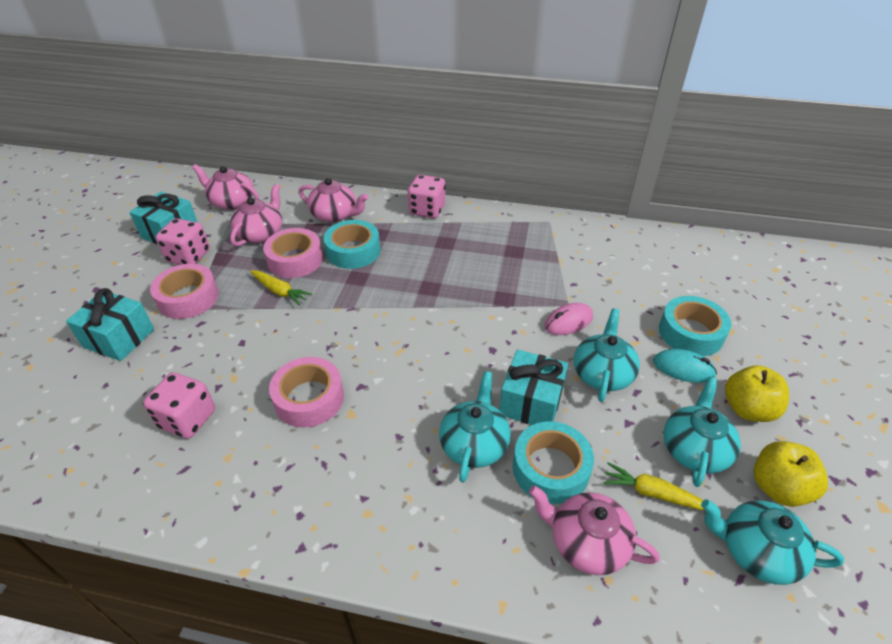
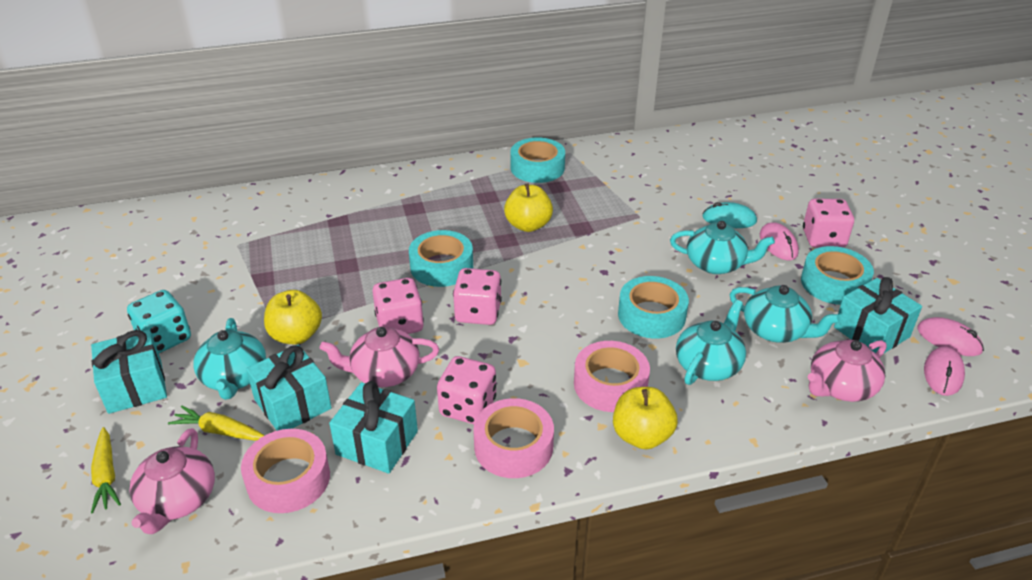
pink dice: [143,372,215,439] [156,218,210,265] [408,175,446,218] = 3 -> [372,278,424,334] [437,356,496,424] [453,268,502,325] [803,199,854,248] = 4
pink mouse: [544,303,593,335] = 1 -> [760,222,799,260] [917,317,984,356] [924,346,965,396] = 3
pink teapot: [192,164,259,210] [230,184,282,246] [298,178,368,223] [529,485,660,575] = 4 -> [129,428,215,534] [320,326,439,387] [808,340,887,402] = 3
turquoise dice: none = 0 -> [127,290,191,353] = 1
turquoise gift: [66,288,154,361] [130,192,197,244] [499,349,568,425] = 3 -> [91,330,167,414] [246,345,332,431] [329,381,418,474] [834,277,922,353] = 4
turquoise tape: [324,220,380,269] [513,421,594,504] [659,296,731,356] = 3 -> [409,230,473,287] [510,137,565,183] [618,276,689,339] [801,246,874,305] = 4
yellow apple: [725,365,789,422] [753,441,828,507] = 2 -> [264,290,322,345] [504,183,553,232] [613,387,678,449] = 3

